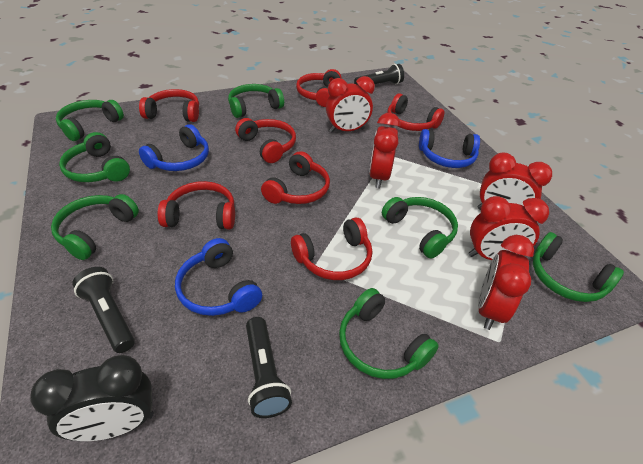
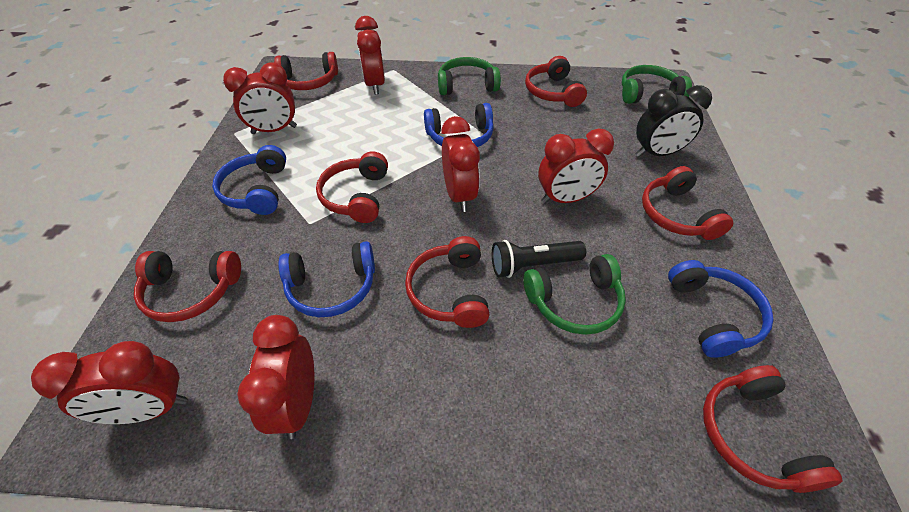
black flashlight: [72,267,135,353] [246,317,292,418] [354,64,404,85] = 3 -> [492,240,586,278] = 1
blue headphones: [139,124,209,171] [175,238,262,316] [419,129,480,168] = 3 -> [212,145,286,215] [278,241,375,317] [424,103,493,147] [668,260,774,358] = 4
green headphones: [51,194,139,260] [56,100,124,141] [59,132,130,182] [228,84,284,118] [339,288,439,379] [382,197,458,258] [533,232,624,302] = 7 -> [438,57,501,95] [524,254,626,335] [621,65,692,104] = 3
red clock: [326,76,375,132] [369,113,400,188] [468,196,549,260] [477,153,552,210] [478,235,534,330] = 5 -> [31,341,187,424] [223,62,297,134] [237,315,314,439] [355,16,385,95] [441,116,480,212] [538,128,614,204] = 6

